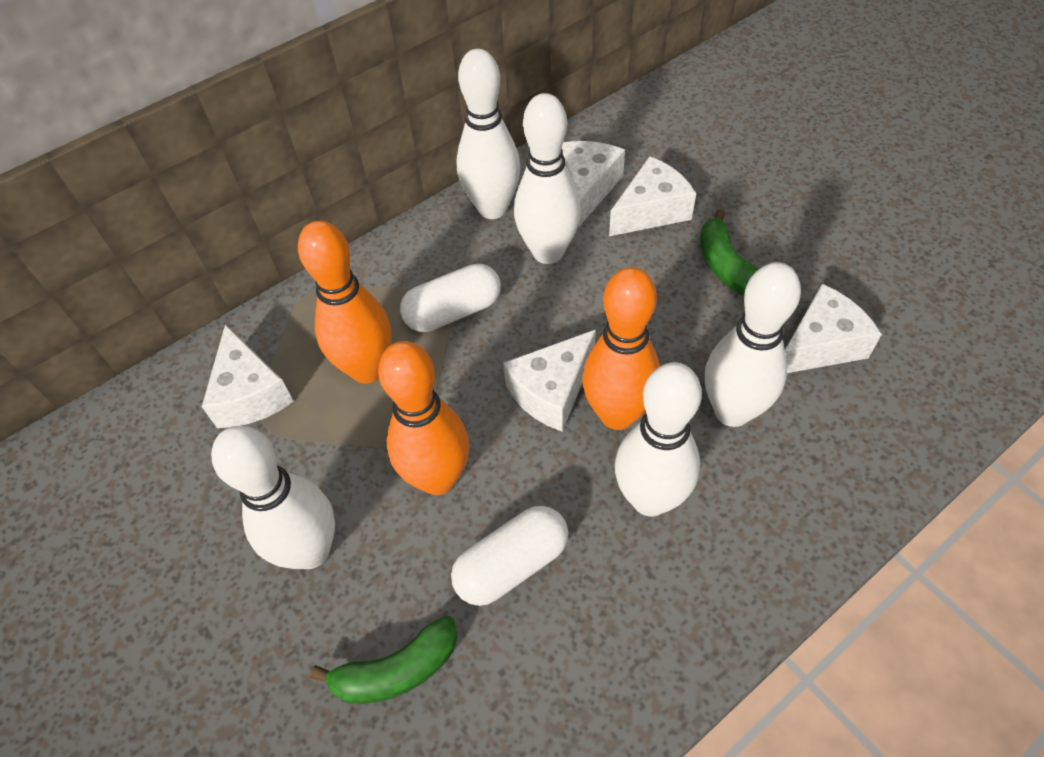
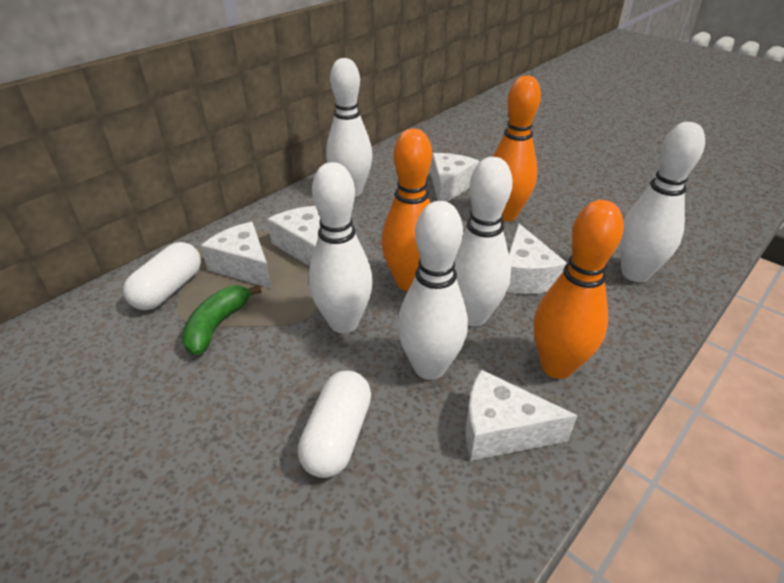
green banana: [310,615,458,704] [700,209,758,295] = 2 -> [181,285,261,355] = 1

